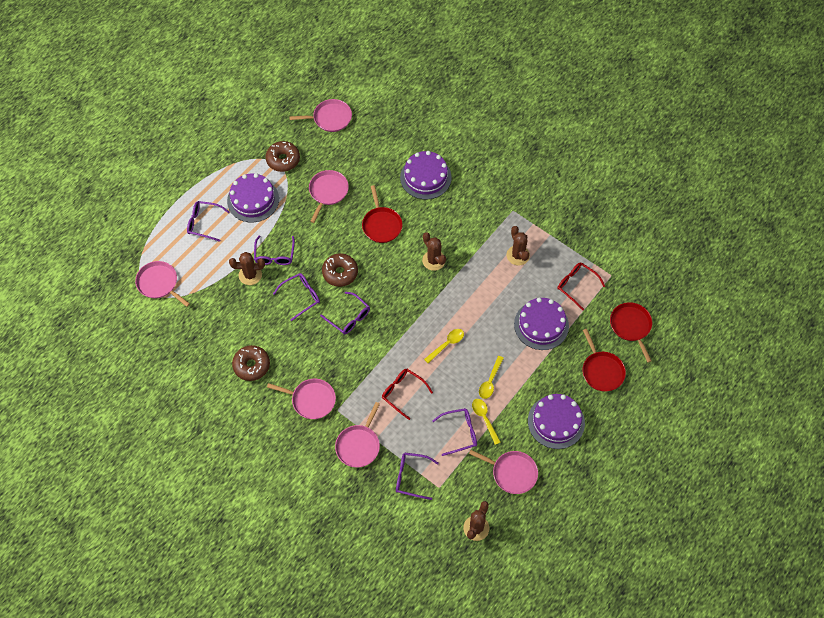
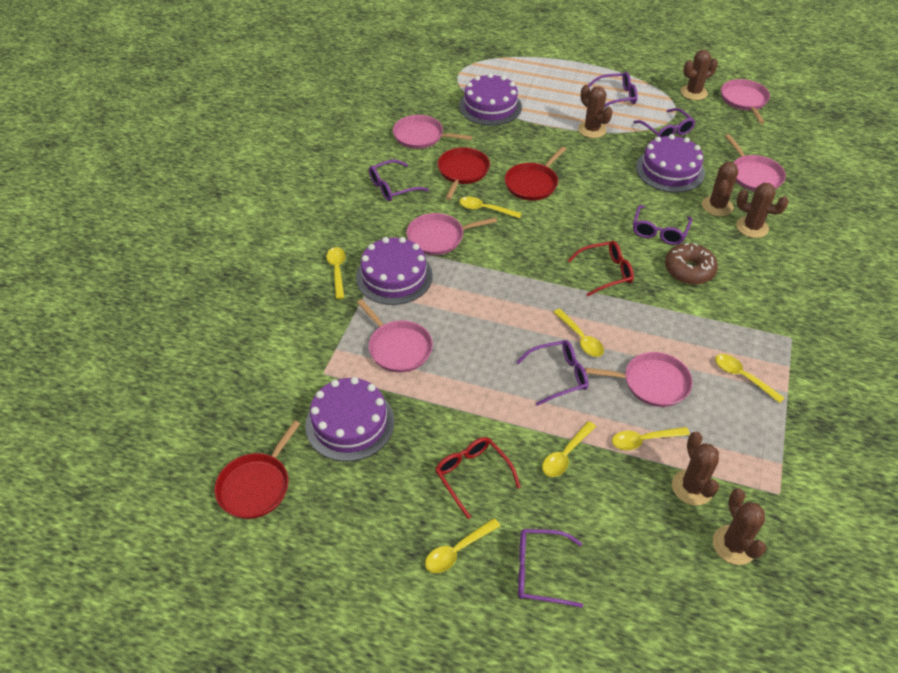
brown cactus: [229,252,265,285] [422,232,446,271] [463,501,489,541] [507,226,530,265] = 4 -> [578,85,613,138] [672,432,719,505] [681,50,718,100] [702,162,738,216] [713,489,766,565] [736,183,789,238] = 6
brown donut: [232,345,270,381] [266,141,300,172] [322,253,358,287] = 3 -> [665,243,718,285] = 1
yellow spoon: [424,329,464,363] [472,399,500,445] [479,356,504,399] = 3 -> [326,247,345,299] [425,518,500,573] [459,197,522,219] [542,421,596,477] [553,309,604,357] [612,427,690,450] [715,354,785,403] = 7

